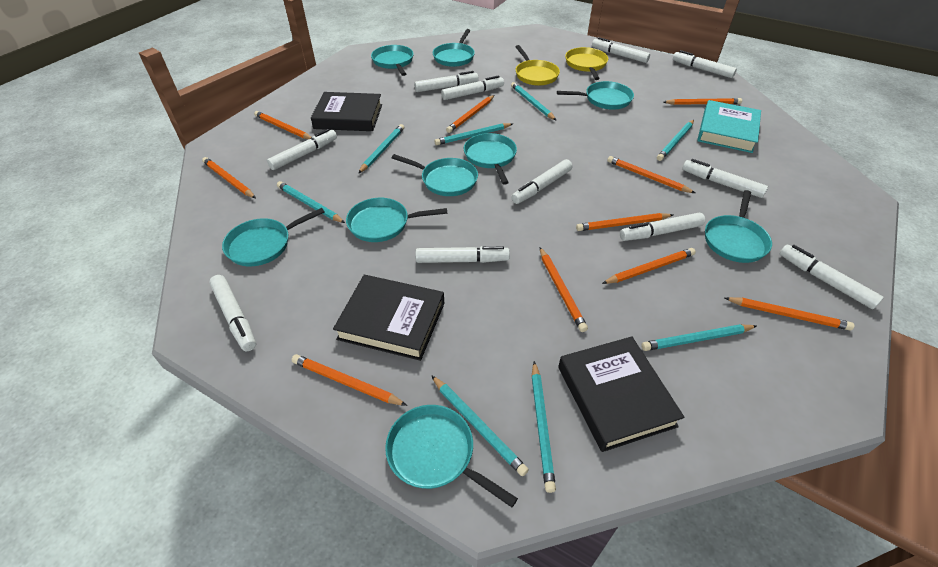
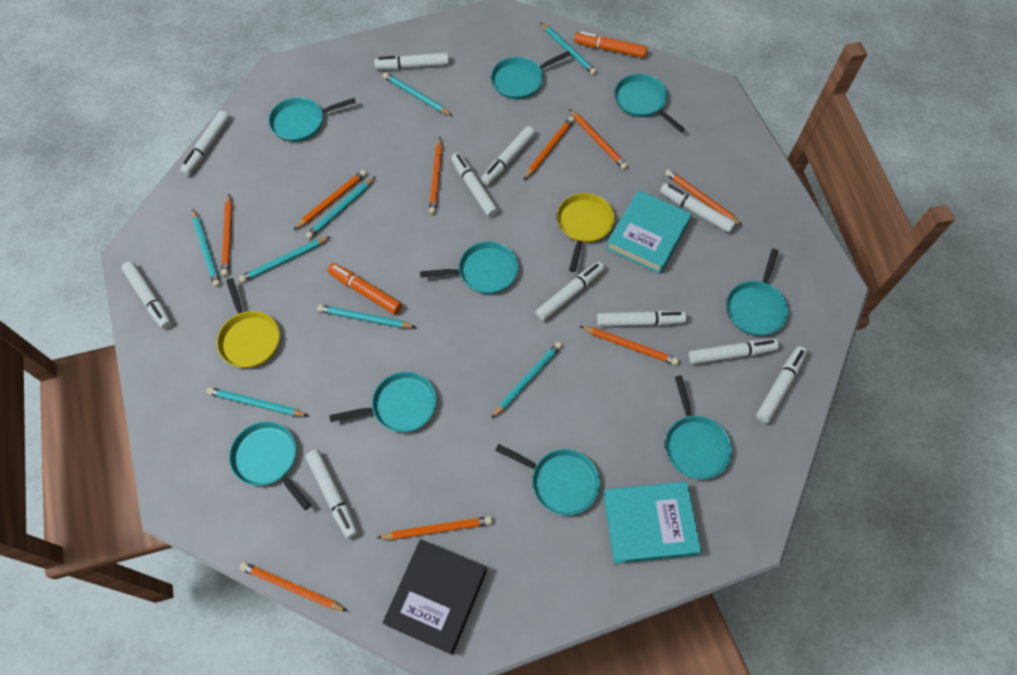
black book: [311,92,382,131] [333,275,444,361] [558,336,685,452] = 3 -> [383,539,487,654] = 1
orange marker: none = 0 -> [328,263,402,314] [574,31,647,58] = 2
orange pencil: [202,157,256,198] [254,111,312,139] [292,354,407,406] [446,95,495,133] [540,247,588,332] [576,213,673,231] [602,248,696,284] [607,156,695,193] [664,98,742,105] [725,297,854,331] = 10 -> [221,194,232,276] [240,562,347,611] [294,170,367,230] [377,516,492,540] [429,137,442,214] [524,117,574,180] [569,109,628,170] [580,326,679,365] [665,169,743,226] = 9
turquoise book: [697,100,761,153] = 1 -> [603,481,701,564] [606,190,692,274] = 2

